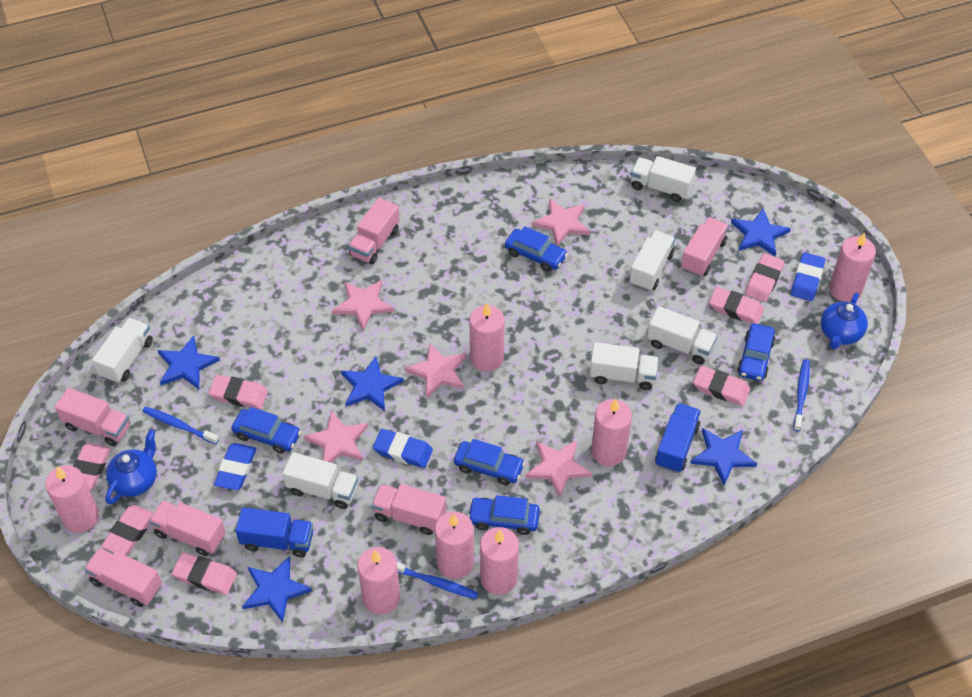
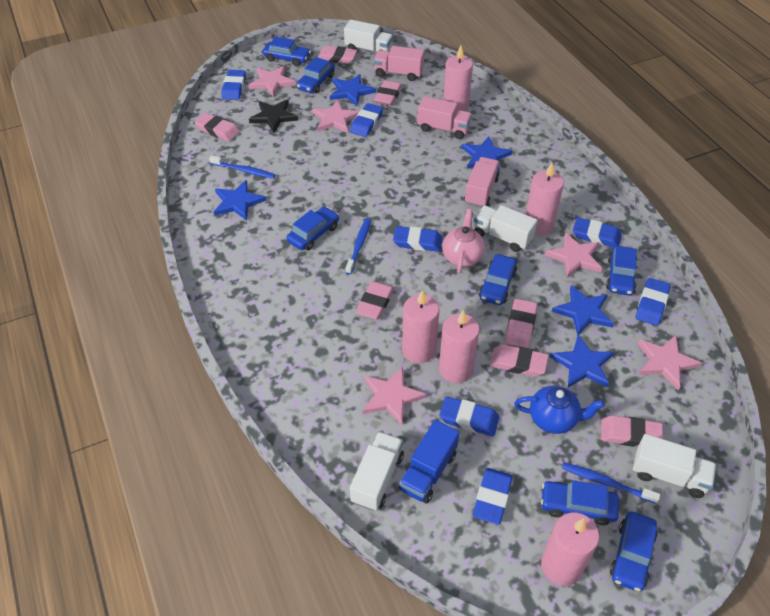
black star: none = 0 -> [249,99,298,132] = 1
blue car: [232,407,301,454] [454,439,525,485] [468,495,540,535] [505,226,568,272] [737,323,776,381] = 5 -> [263,36,311,66] [286,207,339,250] [297,57,335,93] [479,254,517,305] [541,480,619,525] [606,245,637,296] [610,511,658,592] = 7
blue eraser: [214,443,256,490] [373,429,433,468] [791,252,825,301] = 3 -> [221,70,246,100] [350,103,383,137] [393,226,443,252] [439,396,500,436] [473,468,513,525] [573,217,622,247] [635,278,670,326] = 7
blue teapot: [105,430,157,505] [821,292,868,349] = 2 -> [514,386,605,434] = 1
blue truck: [236,507,313,557] [655,403,701,473] = 2 -> [399,420,460,503] = 1
pink candle: [45,465,99,533] [358,547,400,614] [435,511,474,579] [470,303,504,372] [480,527,519,595] [591,399,632,466] [829,232,876,302] = 7 -> [402,290,439,363] [439,310,480,383] [443,46,473,112] [526,163,564,235] [541,513,599,586] = 5
pink teapot: none = 0 -> [442,209,485,273] = 1
pink truck: [55,388,130,446] [84,548,162,607] [149,500,226,556] [348,198,400,264] [371,484,446,535] [681,217,729,277] = 6 -> [374,46,424,81] [417,96,472,139] [464,157,500,208] = 3
white truck: [92,318,153,383] [283,452,358,509] [590,342,659,390] [629,230,675,291] [631,156,696,202] [647,306,717,365] = 6 -> [344,20,393,53] [350,432,404,511] [474,205,538,252] [633,434,716,498] = 4

